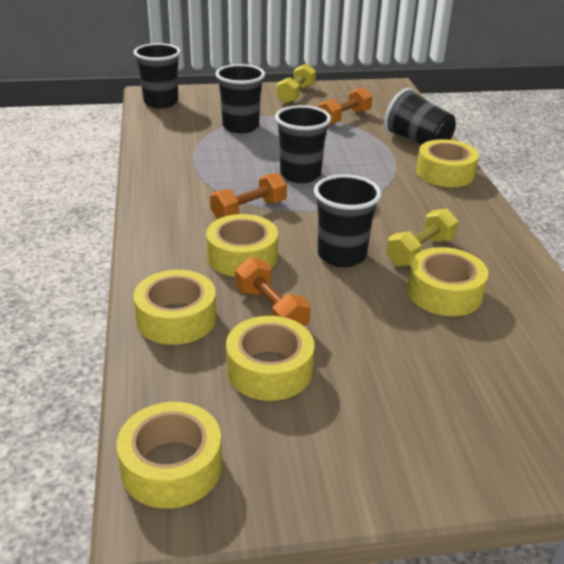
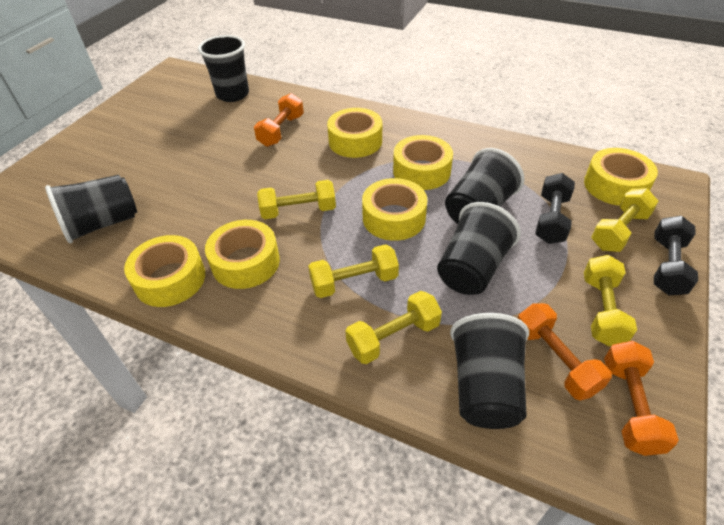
black dumbbell: none = 0 -> [535,173,575,244] [654,216,698,295] = 2
yellow dumbbell: [276,63,316,104] [386,208,459,267] = 2 -> [257,180,336,219] [308,244,399,298] [345,291,442,364] [584,255,637,346] [591,188,659,252] = 5

